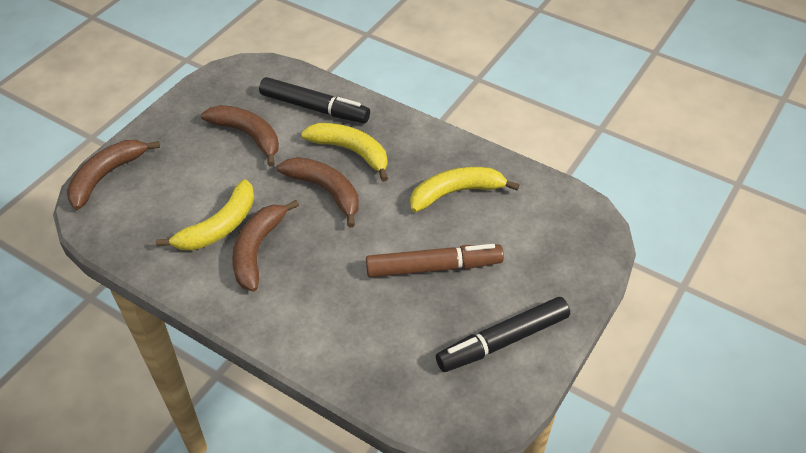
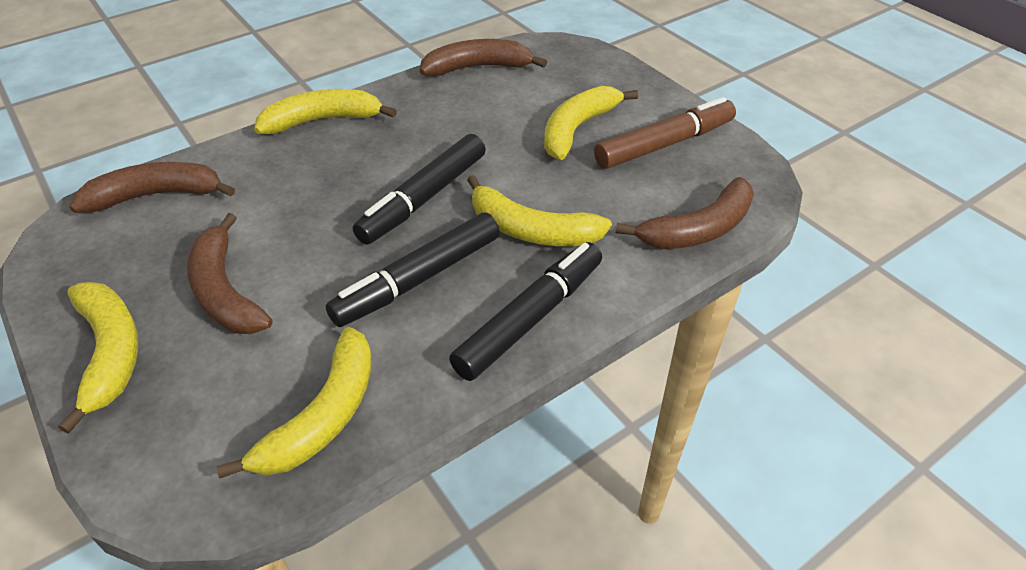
black marker: [259,77,370,123] [436,297,570,372] = 2 -> [326,213,500,327] [353,134,486,245] [449,242,602,381] = 3
yellow banana: [156,179,254,251] [301,123,388,182] [410,167,519,212] = 3 -> [58,282,138,434] [216,327,372,478] [254,89,397,134] [467,175,612,246] [544,86,638,160] = 5

